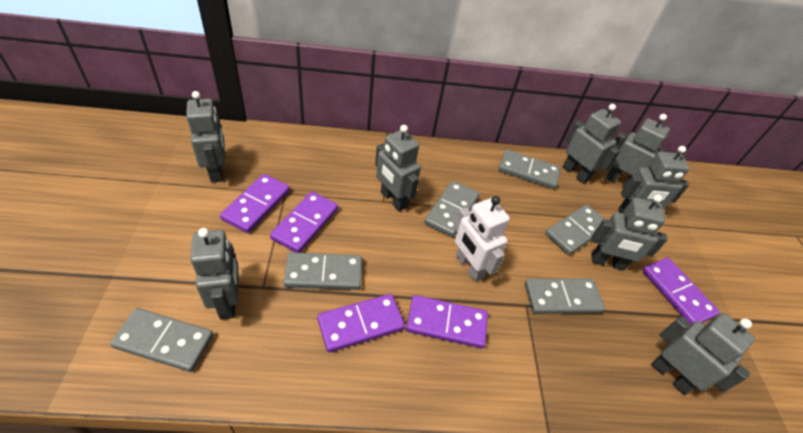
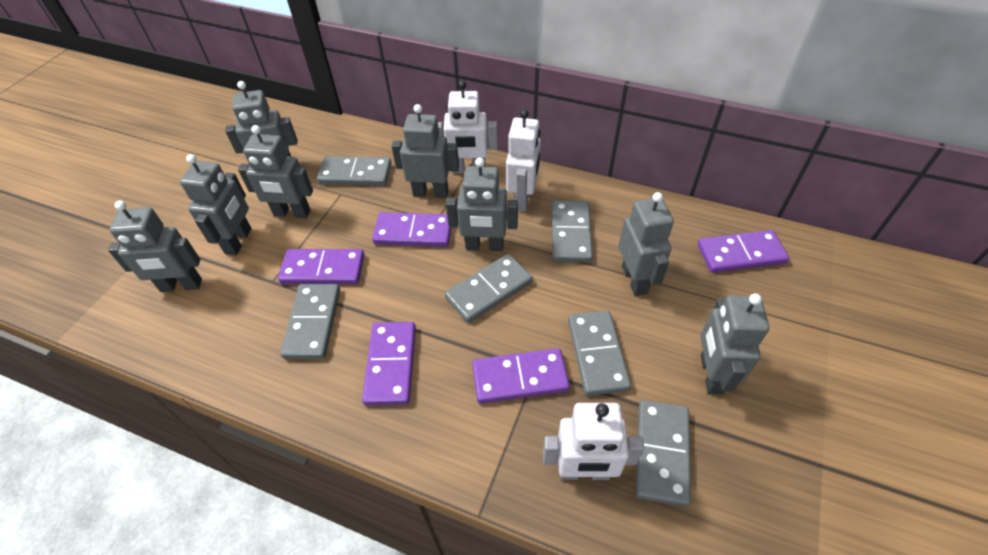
white robot: [454,196,510,282] = 1 -> [438,80,498,173] [506,109,541,211] [543,403,644,480] = 3

